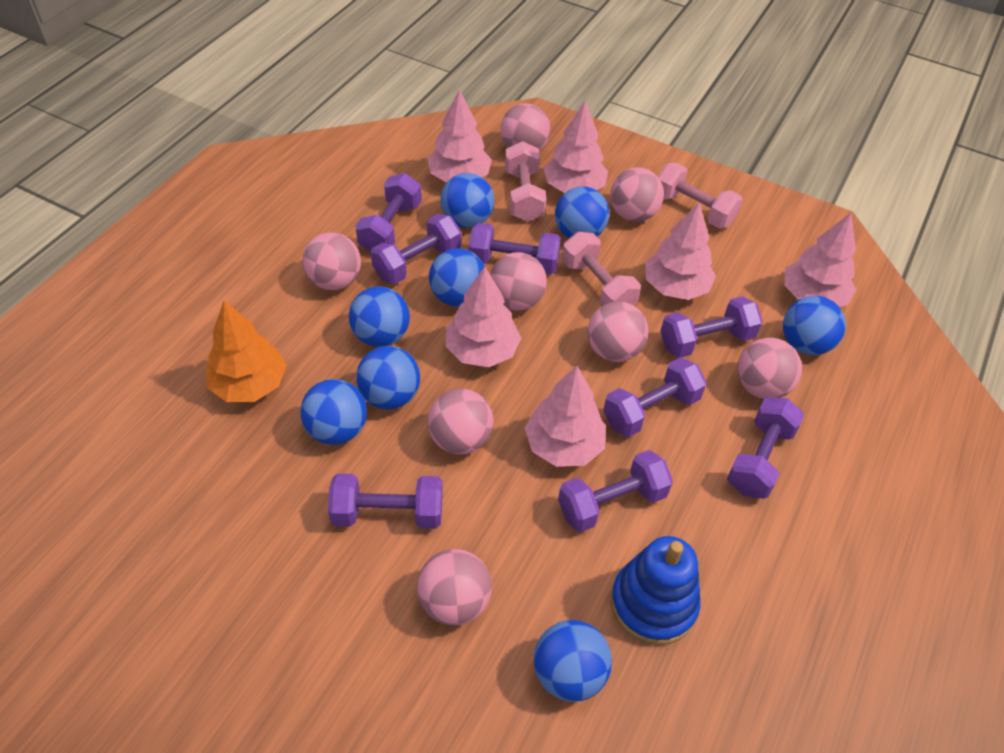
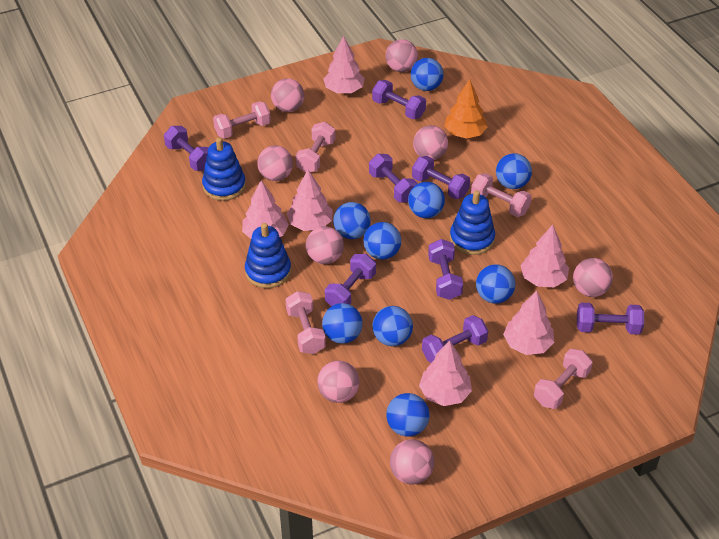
blue ball: [300,379,367,445] [349,287,410,347] [356,346,420,410] [429,248,484,307] [440,173,494,228] [534,620,612,702] [555,186,609,238] [783,296,846,355] = 8 -> [322,303,363,344] [333,202,371,239] [364,222,401,260] [372,306,413,346] [386,393,429,437] [408,182,445,218] [411,58,444,91] [476,264,515,304] [496,153,532,189] = 9
blue stacking toy: [611,536,700,645] = 1 -> [202,137,246,201] [245,223,291,288] [450,190,495,255] = 3
pink dumbbell: [505,141,547,222] [562,232,641,306] [658,163,743,228] = 3 -> [213,101,271,139] [286,291,326,354] [296,122,335,173] [471,173,532,217] [534,349,593,409] = 5

